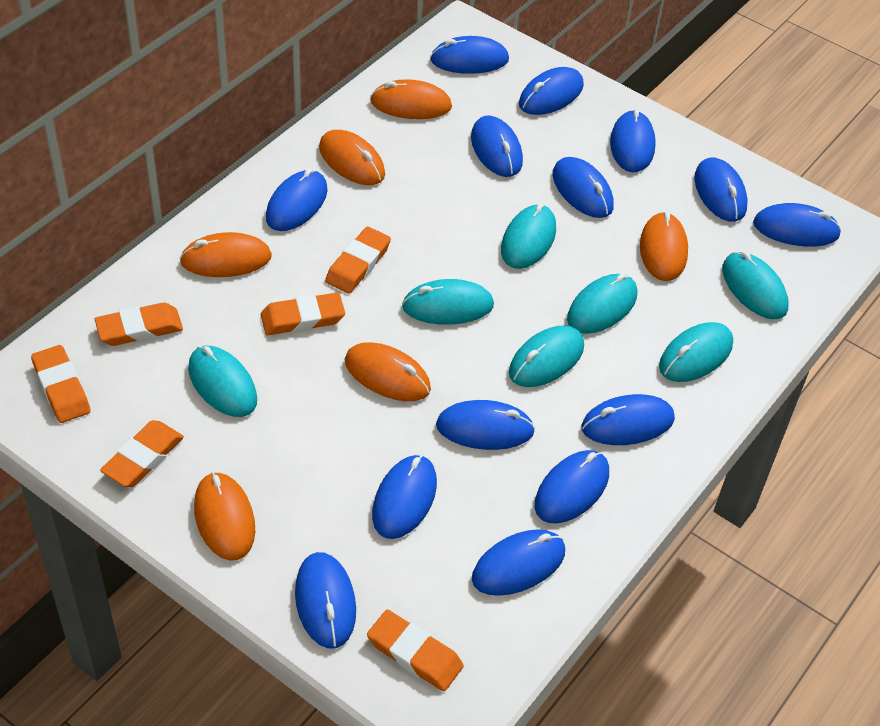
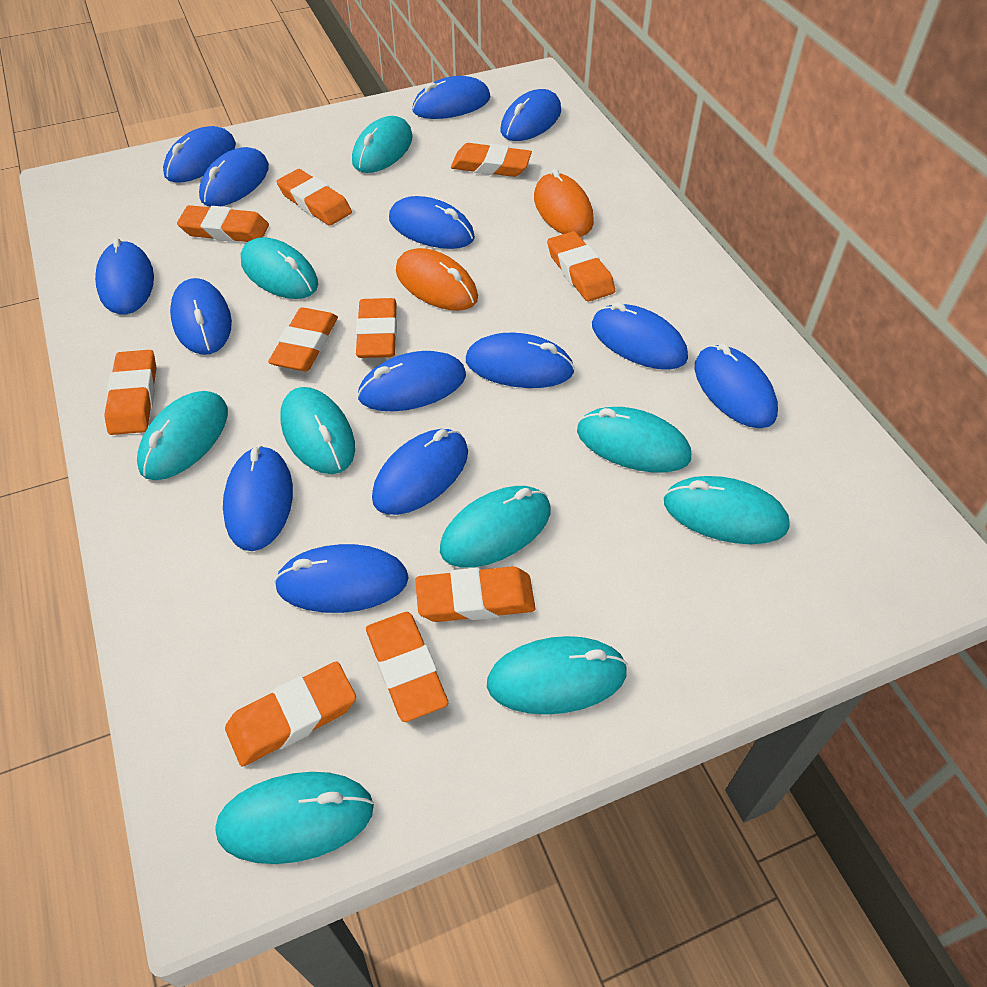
orange eraser: [31,345,91,423] [95,302,183,346] [100,420,184,487] [261,292,345,335] [325,227,391,294] [367,610,464,691] = 6 -> [104,350,156,435] [177,205,269,242] [225,661,356,767] [268,308,338,371] [277,169,352,226] [356,298,397,358] [366,612,448,722] [415,566,535,622] [451,143,532,177] [547,231,615,302] = 10
orange mouse: [180,232,272,277] [194,472,255,561] [319,130,385,185] [345,342,431,401] [370,79,452,119] [640,212,688,281] = 6 -> [396,248,478,311] [534,169,594,237] = 2
turquoise mouse: [188,346,257,417] [402,279,494,325] [501,203,556,269] [509,325,584,387] [567,273,637,334] [659,322,733,382] [722,252,789,319] = 7 -> [137,391,228,480] [215,772,374,864] [241,237,318,299] [280,387,355,474] [352,116,413,173] [440,486,550,567] [487,636,628,715] [577,407,691,473] [664,476,790,544] = 9

